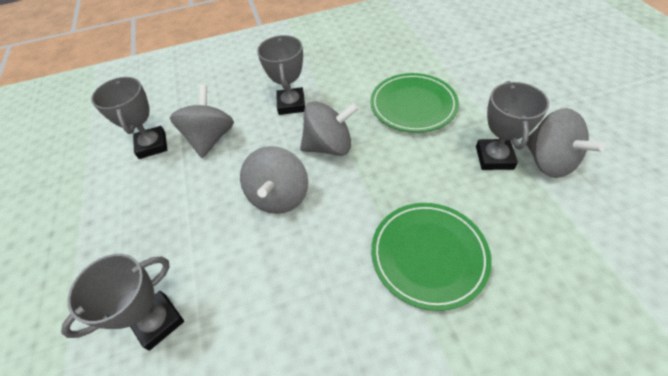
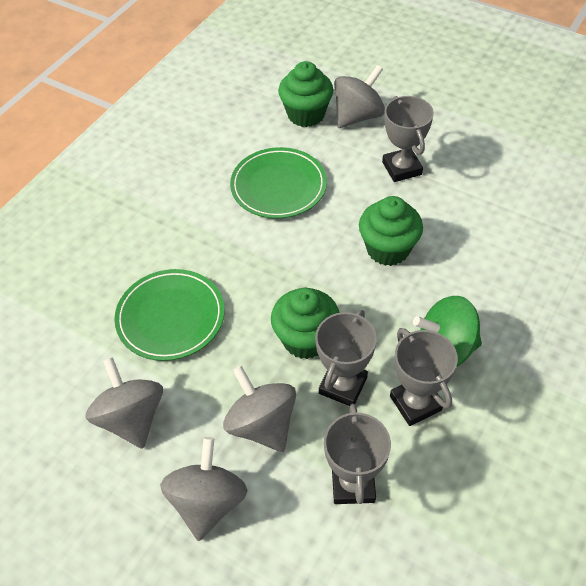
green cupcake: none = 0 -> [271,288,340,359] [278,61,333,127] [359,196,423,266] = 3
green spinning top: none = 0 -> [413,296,482,366] = 1

